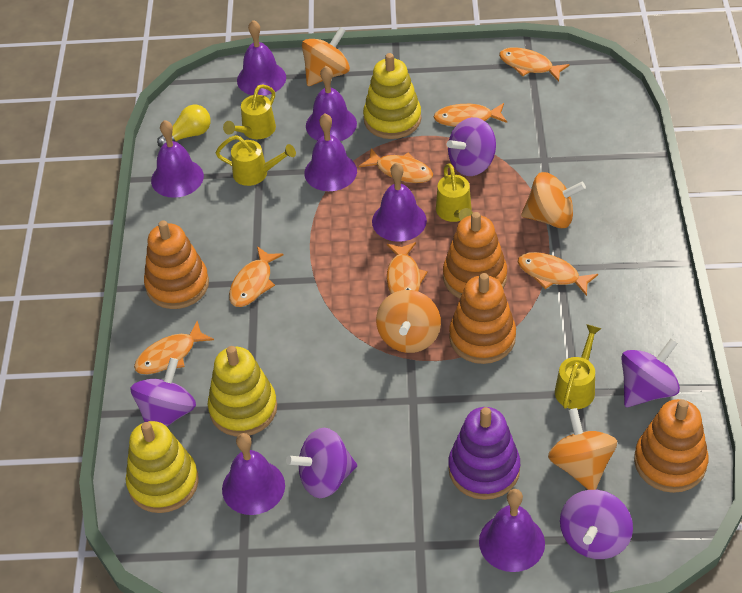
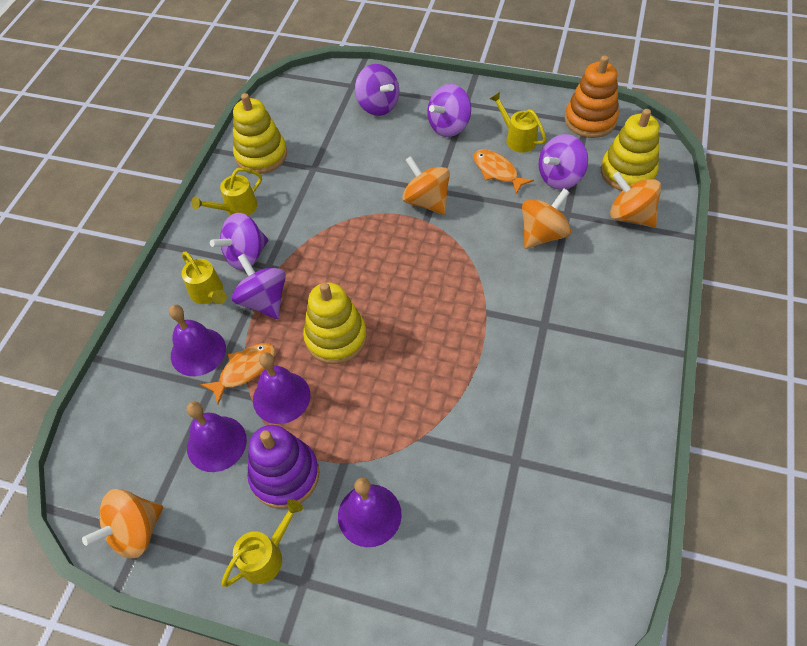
orange fish: [134,321,214,374] [229,246,284,307] [359,148,433,183] [387,242,428,294] [433,103,507,127] [499,47,570,81] [518,252,598,296] = 7 -> [200,343,275,404] [473,150,534,195] = 2
orange stacking toy: [144,220,209,309] [443,212,507,298] [449,273,516,364] [634,399,709,493] = 4 -> [565,56,619,138] = 1
purple bell: [151,120,204,198] [222,433,285,515] [237,20,286,96] [304,114,357,191] [306,66,357,141] [372,163,427,242] [479,489,545,572] = 7 -> [169,305,226,376] [187,401,247,472] [253,352,311,424] [338,478,402,547] = 4
yellow light bulb: [157,105,211,147] = 1 -> none = 0

